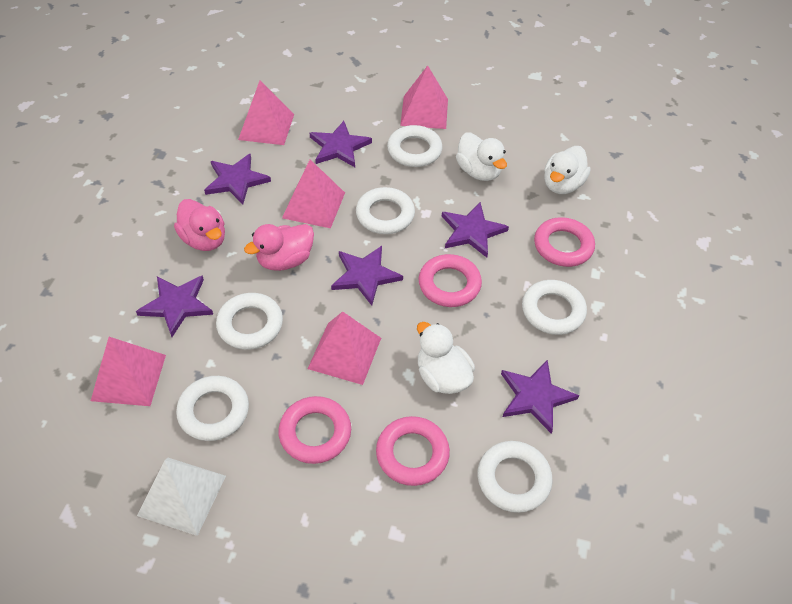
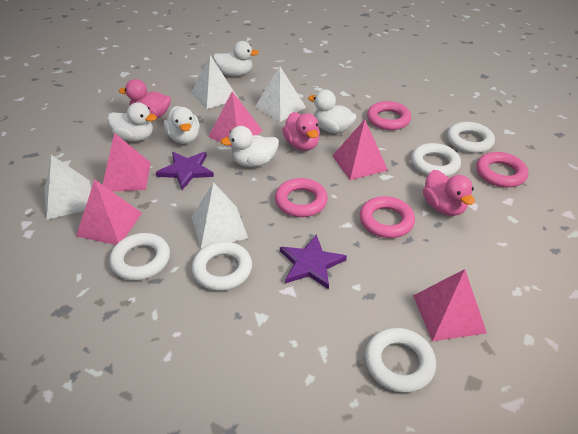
pink duck: [174,199,225,251] [244,224,314,271] = 2 -> [119,79,171,118] [282,112,320,151] [423,170,475,216] = 3
purple star: [136,275,213,337] [204,154,271,204] [310,121,372,167] [331,246,403,306] [441,202,509,257] [501,360,579,433] = 6 -> [156,152,214,190] [280,234,347,289] = 2
white duck: [417,322,475,394] [456,133,507,181] [544,146,591,194] = 3 -> [107,102,157,141] [164,106,200,144] [213,41,259,76] [221,126,279,167] [308,90,357,133] = 5
white pyramid: [137,458,226,536] = 1 -> [44,155,91,220] [191,55,239,109] [192,182,248,249] [255,66,306,122] = 4
white ring: [176,376,249,441] [216,293,283,350] [356,187,415,234] [387,125,442,167] [478,441,553,513] [522,280,587,335] = 6 -> [110,233,170,281] [192,242,252,291] [365,328,436,393] [411,143,461,176] [447,122,495,153] = 5

